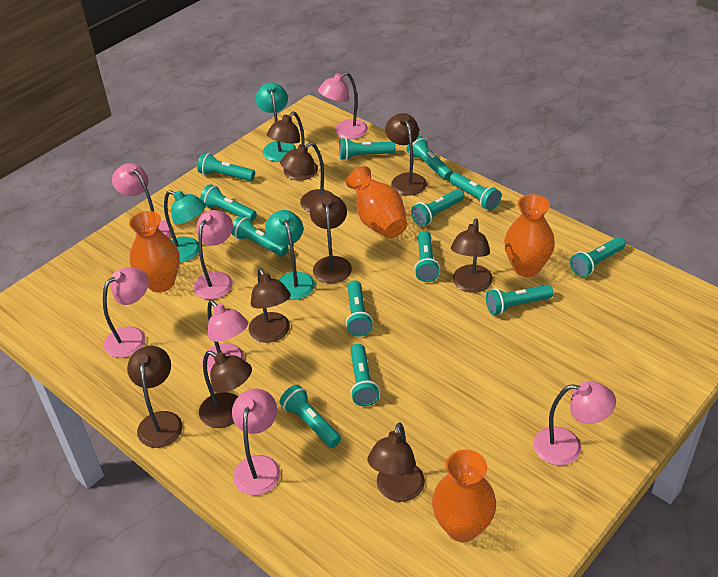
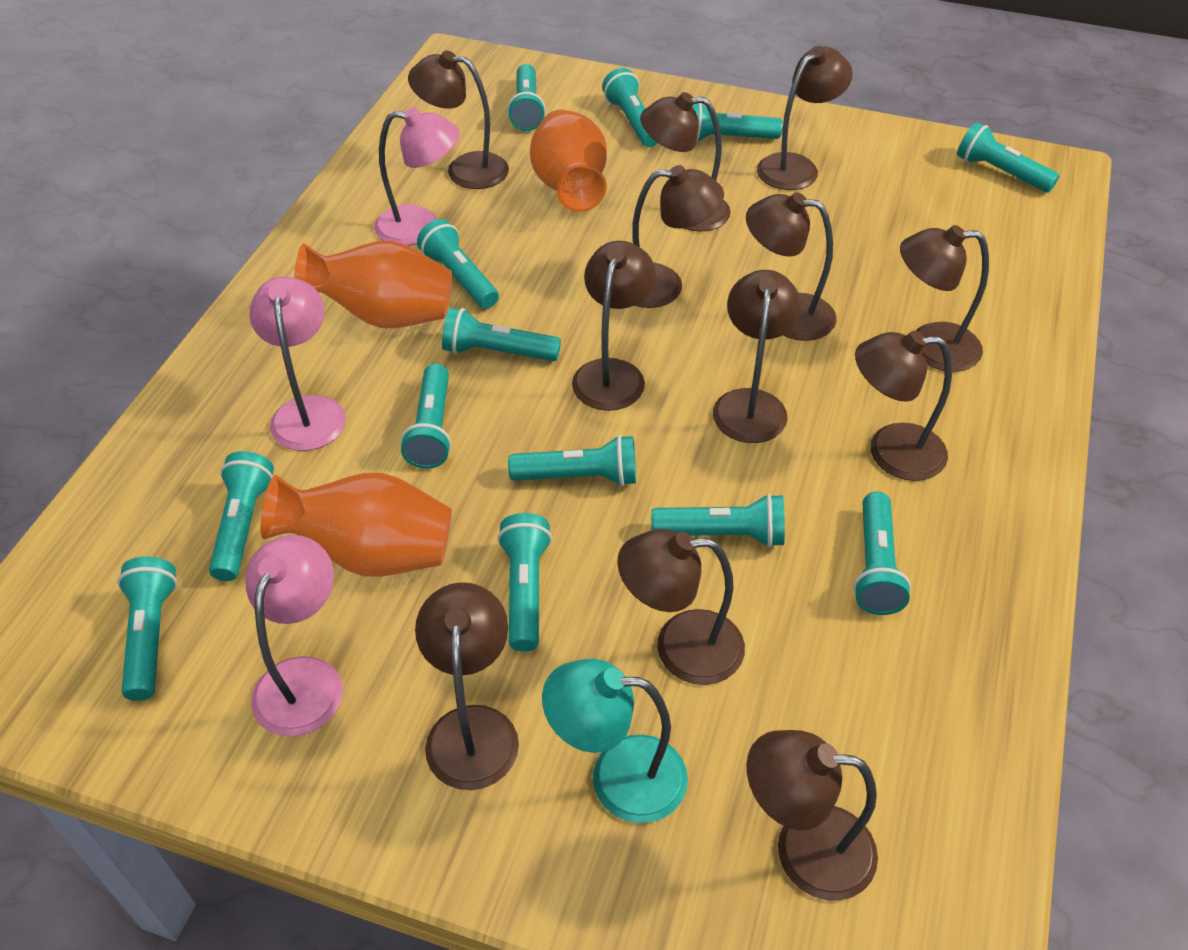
brown lamp: [127,346,183,448] [199,351,252,428] [249,268,291,343] [267,112,318,181] [280,142,334,212] [310,194,352,283] [367,422,425,502] [385,113,427,196] [451,218,493,293] = 9 -> [408,51,509,189] [415,582,519,790] [572,241,656,411] [617,529,745,685] [632,165,724,308] [640,92,731,232] [713,270,801,443] [746,192,837,341] [747,730,878,901] [757,46,853,190] [855,331,952,481] [900,225,989,372] = 12
orange vase: [129,211,180,293] [346,166,407,239] [432,449,496,542] [504,194,555,277] = 4 -> [261,473,452,577] [294,241,452,328] [530,110,607,212] = 3
pink lamp: [103,267,149,358] [112,163,171,237] [193,210,233,299] [202,300,248,373] [232,389,281,495] [318,72,368,139] [533,381,616,465] = 7 -> [245,535,343,737] [249,277,346,451] [374,107,459,246] = 3
turquoise lamp: [164,190,206,263] [256,82,296,162] [265,210,315,300] = 3 -> [542,659,688,823] = 1

